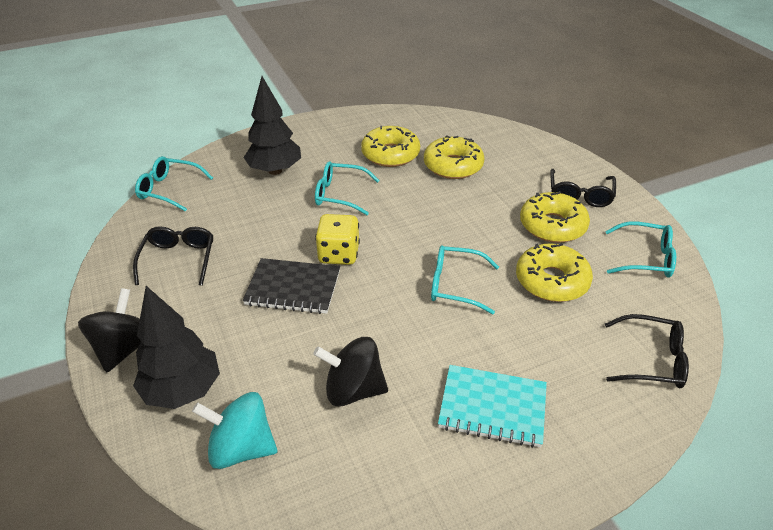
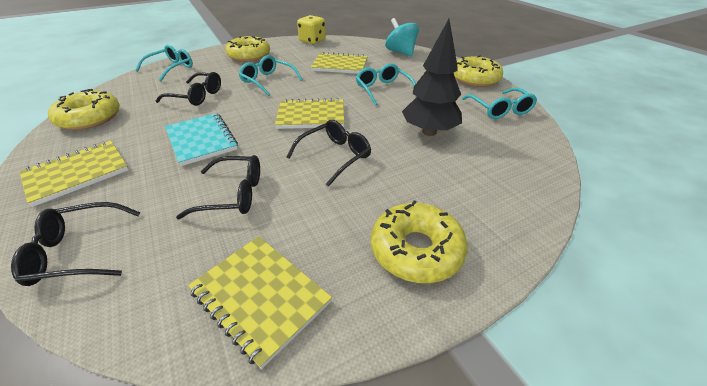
black glasses: [133,226,214,286] [550,169,616,207] [605,314,689,388] = 3 -> [11,202,140,286] [156,72,221,106] [176,155,260,219] [287,120,371,187] = 4
black notebook: [243,258,340,314] = 1 -> none = 0
black spinning top: [78,288,141,372] [313,337,388,407] = 2 -> none = 0
black tree: [133,286,220,409] [243,76,301,175] = 2 -> [402,19,462,136] = 1
yellow notebook: none = 0 -> [19,141,129,207] [188,236,332,369] [275,98,344,129] [311,52,368,74] = 4

